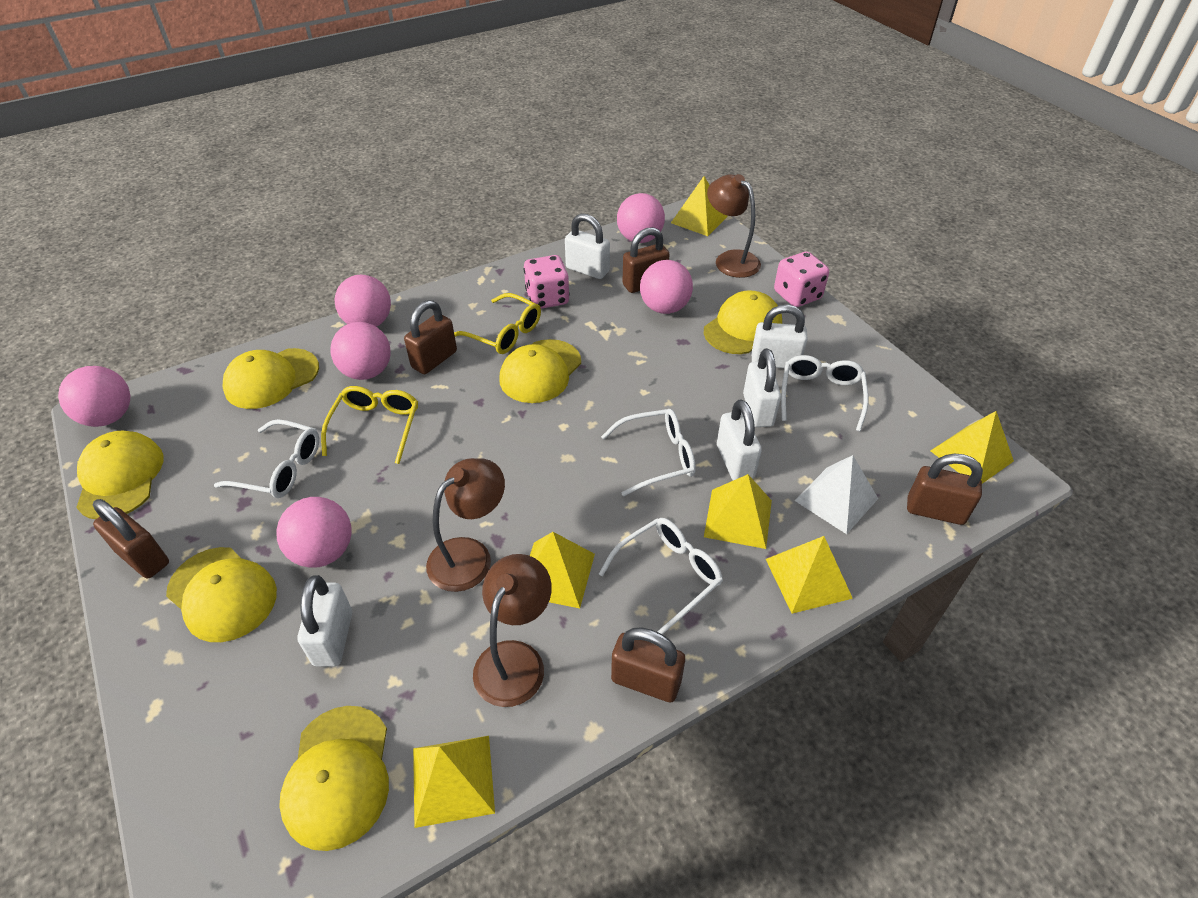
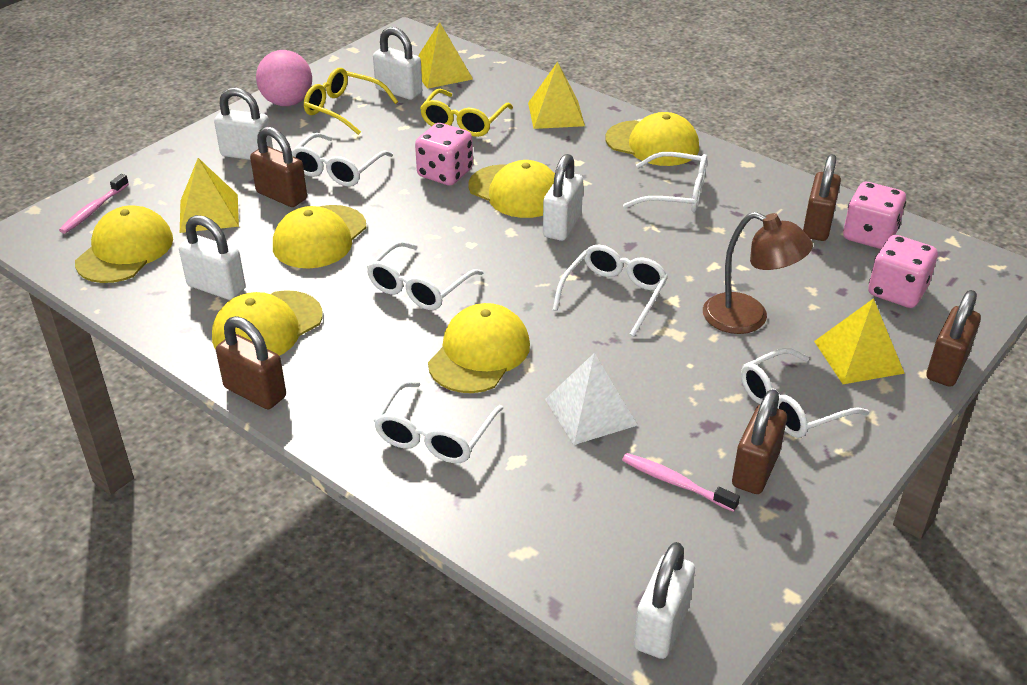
brown lamp: [426,458,505,592] [473,554,552,707] [707,174,761,278] = 3 -> [703,212,813,334] = 1
pink ball: [58,366,130,427] [276,497,352,568] [330,322,391,380] [335,275,391,327] [617,193,665,243] [640,260,693,314] = 6 -> [256,50,312,106] = 1
pink dice: [524,255,570,309] [774,251,829,307] = 2 -> [415,123,473,185] [843,182,906,249] [868,235,938,308] = 3
pink toothbrush: none = 0 -> [59,174,129,234] [622,453,740,512] = 2
white glasses: [214,419,319,498] [599,518,723,634] [601,409,696,496] [781,355,868,432] = 4 -> [292,133,393,187] [367,241,483,310] [374,381,503,463] [553,245,668,336] [623,152,707,212] [741,348,869,438] = 6
yellow pyramid: [413,736,495,828] [530,532,595,608] [671,176,728,236] [704,474,772,549] [766,536,853,614] [931,411,1014,484] = 6 -> [180,158,239,233] [418,22,473,89] [528,62,585,129] [814,298,905,384] = 4

